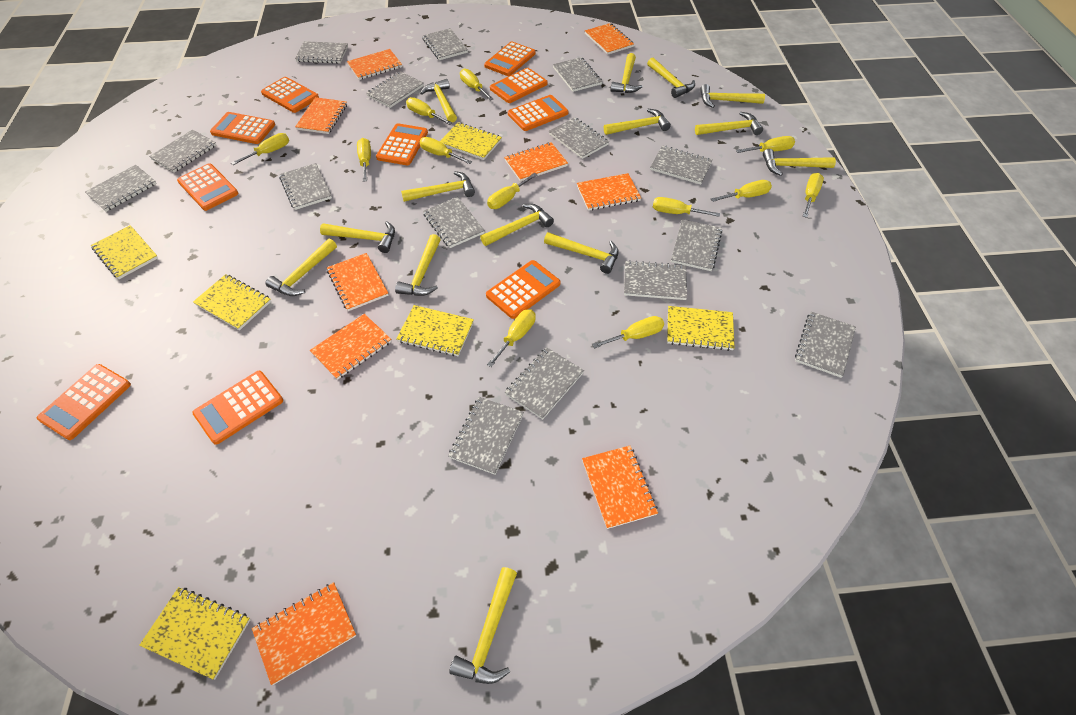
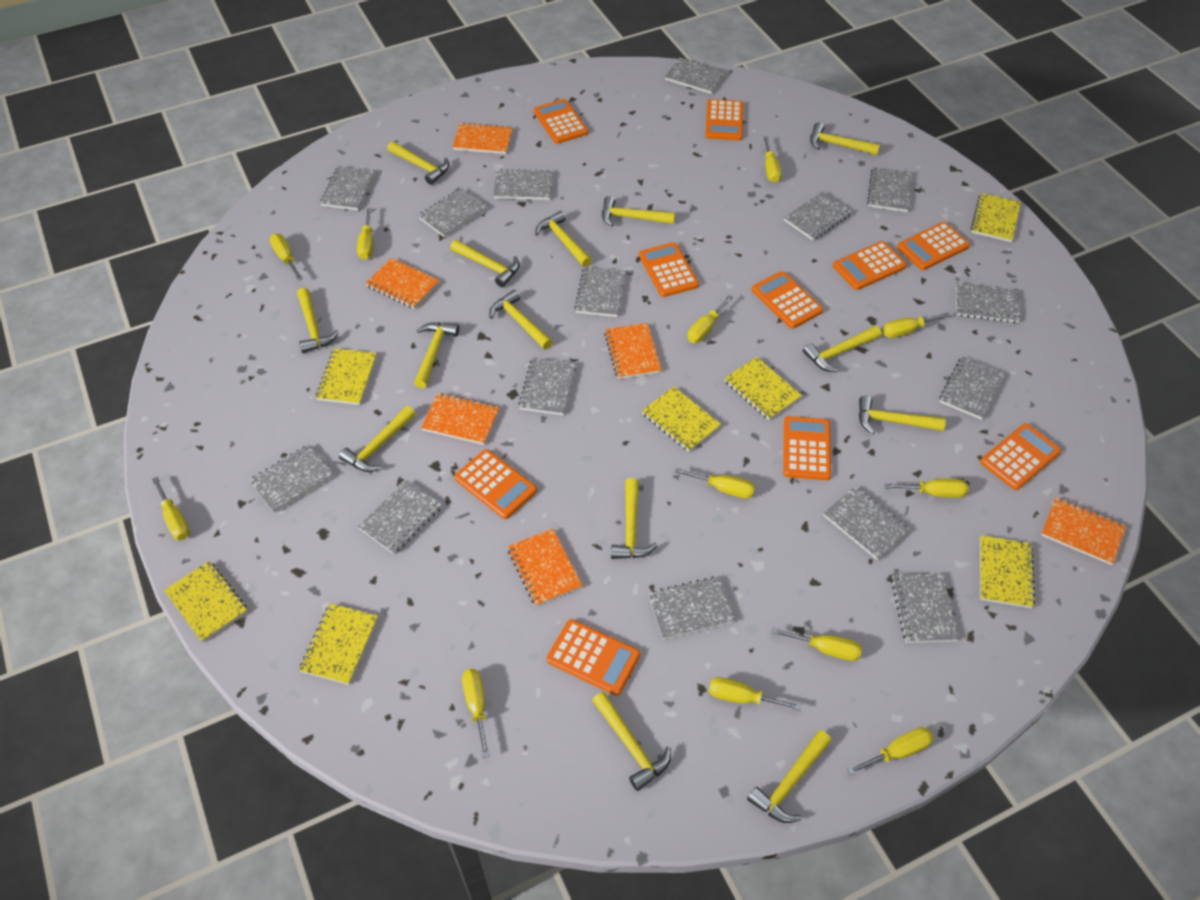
orange notebook: [252,582,356,685] [295,97,347,134] [310,314,392,380] [327,253,389,311] [347,49,402,80] [504,142,568,181] [577,173,641,211] [582,446,658,529] [585,23,634,55] = 9 -> [366,258,439,309] [421,393,499,445] [453,122,513,154] [507,529,583,606] [604,323,661,379] [1041,497,1126,565] = 6
yellow notebook: [91,225,158,279] [139,587,251,679] [193,274,271,330] [396,305,474,356] [440,122,502,160] [667,306,735,351] = 6 -> [164,561,248,642] [299,604,378,685] [316,348,377,405] [642,387,721,452] [724,357,802,420] [971,193,1021,242] [980,535,1035,608] = 7

